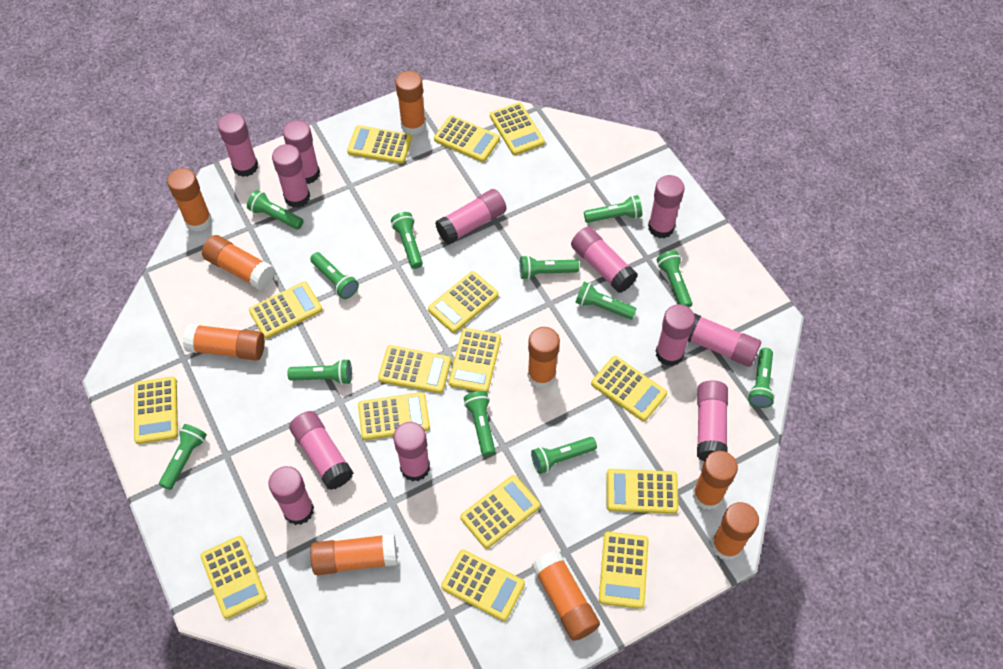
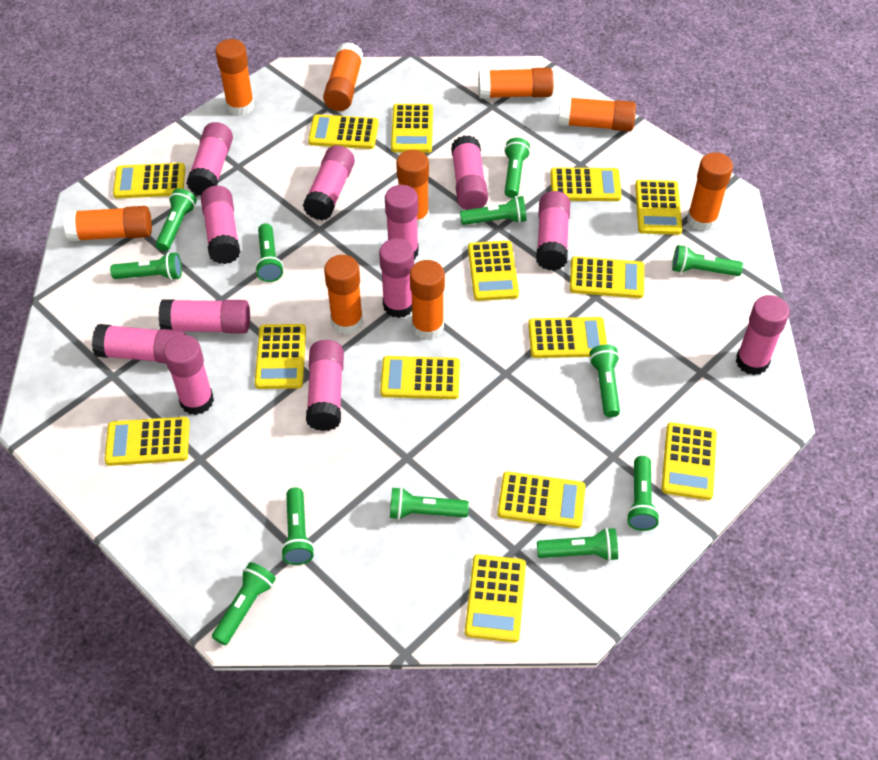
yellow calculator: [134,377,178,444] [200,536,267,619] [249,281,322,339] [347,125,412,164] [358,392,430,440] [378,345,451,393] [428,271,499,333] [434,115,500,162] [441,550,525,621] [448,328,501,392] [460,475,540,549] [490,102,545,155] [591,356,667,421] [599,532,649,609] [606,469,679,514] = 15 -> [104,417,190,466] [113,163,185,199] [255,324,306,389] [308,114,379,149] [380,356,460,399] [391,104,433,153] [465,554,526,642] [468,241,519,301] [497,472,586,529] [528,317,607,358] [550,167,622,201] [570,256,644,298] [635,180,682,235] [661,422,717,500] = 14

